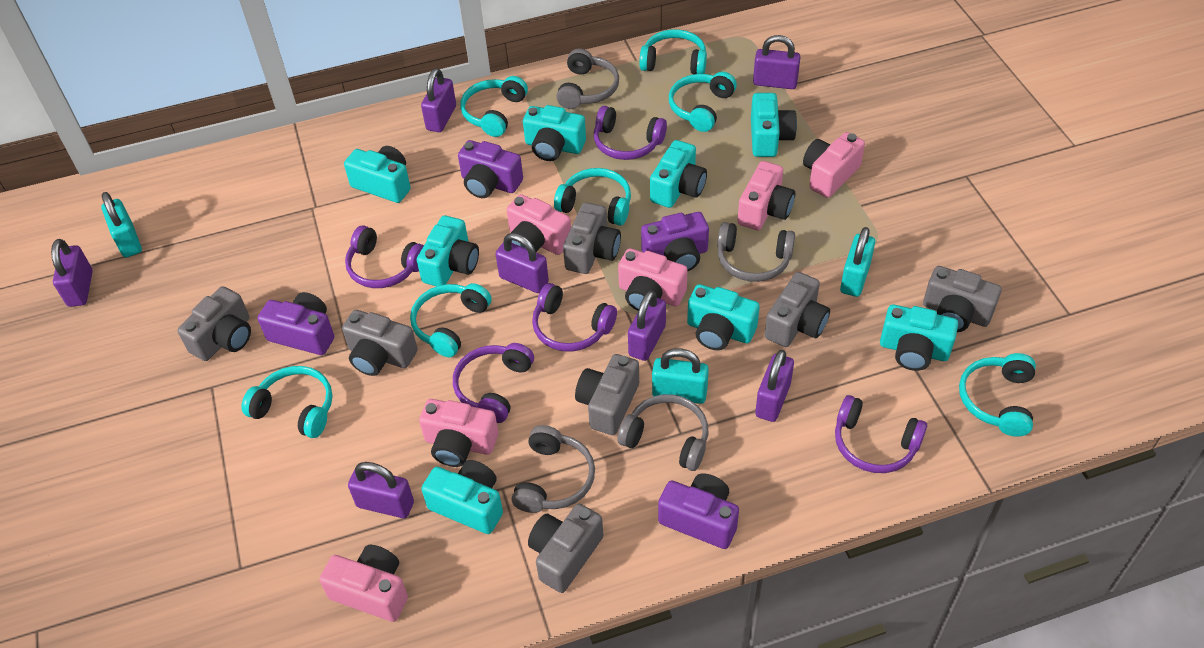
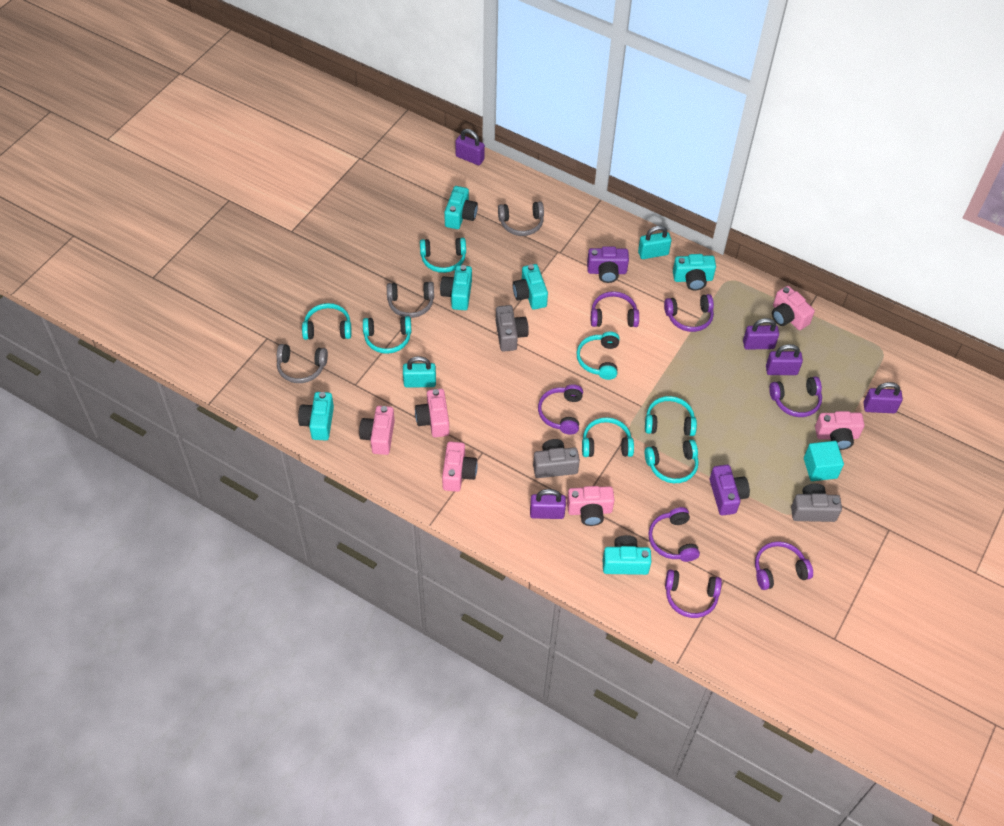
grey camera: [177,286,251,361] [342,310,418,376] [528,504,603,593] [563,202,621,274] [575,354,639,435] [765,272,830,347] [923,266,1002,332] = 7 -> [496,305,529,352] [533,439,580,478] [791,483,842,522] = 3
grey headphones: [512,425,595,513] [556,48,619,109] [617,394,708,471] [717,222,795,282] = 4 -> [277,344,328,383] [387,282,434,318] [498,201,544,236] = 3
purple camera: [258,292,334,355] [458,140,523,198] [641,212,709,272] [658,473,739,549] = 4 -> [587,246,629,283] [710,465,750,516] = 2
purple headphones: [345,225,424,288] [453,343,534,423] [532,283,617,352] [594,106,667,160] [835,395,927,473] = 5 -> [538,384,583,435] [591,291,639,327] [648,507,700,562] [664,294,714,332] [665,570,722,618] [755,541,813,590] [769,376,822,417] = 7
purple padlock: [51,239,93,307] [348,462,414,518] [421,68,456,132] [496,233,549,293] [628,290,666,361] [753,35,800,89] [755,350,794,422] = 7 -> [455,129,485,165] [530,489,566,519] [743,318,779,350] [766,344,803,375] [863,382,903,413] = 5
turquoise camera: [344,146,411,203] [417,215,479,286] [421,460,503,534] [523,105,586,161] [650,140,707,208] [687,284,760,350] [751,93,797,157] [880,304,958,371] = 8 -> [298,392,334,440] [440,265,472,310] [444,186,478,229] [513,264,548,310] [603,535,652,575] [673,254,716,291] = 6
turquoise cube: none = 0 -> [804,441,844,481] = 1
turquoise padlock: [101,192,142,258] [652,348,709,404] [840,227,875,297] = 3 -> [403,356,436,388] [638,226,671,259] = 2

